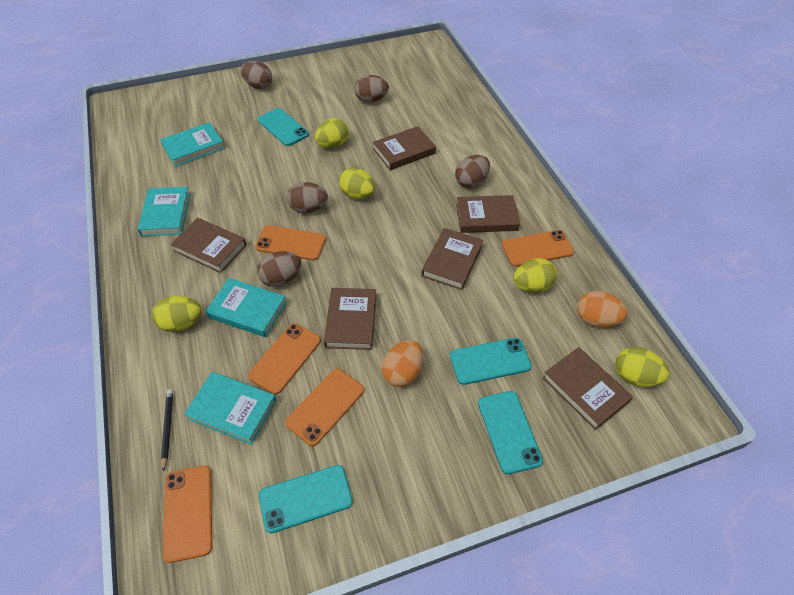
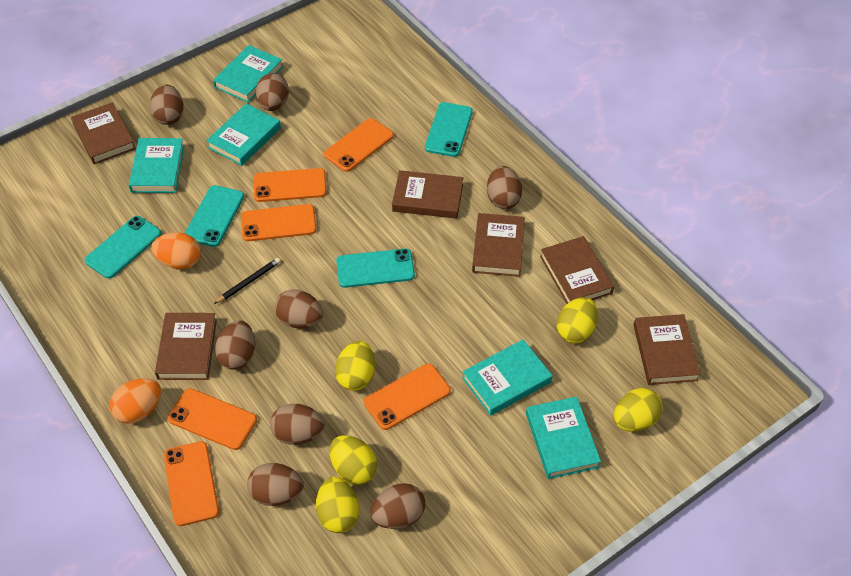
brown egg: [240,61,272,89] [257,251,301,287] [287,182,328,213] [354,75,389,103] [455,155,490,188] = 5 -> [150,85,184,125] [215,320,255,370] [247,463,304,506] [256,73,289,111] [270,404,324,445] [274,289,323,329] [370,483,425,529] [487,166,522,209] = 8
orange phone: [163,465,212,563] [248,323,321,395] [255,225,326,260] [285,369,364,446] [502,230,574,267] = 5 -> [164,441,219,526] [167,388,257,450] [241,204,317,241] [254,168,327,202] [324,118,394,172] [364,364,451,430] = 6
turquoise book: [137,187,190,236] [160,122,225,167] [184,372,277,445] [205,278,287,337] = 4 -> [129,138,185,193] [206,104,281,166] [213,45,283,103] [462,339,552,416] [526,397,601,479] = 5

